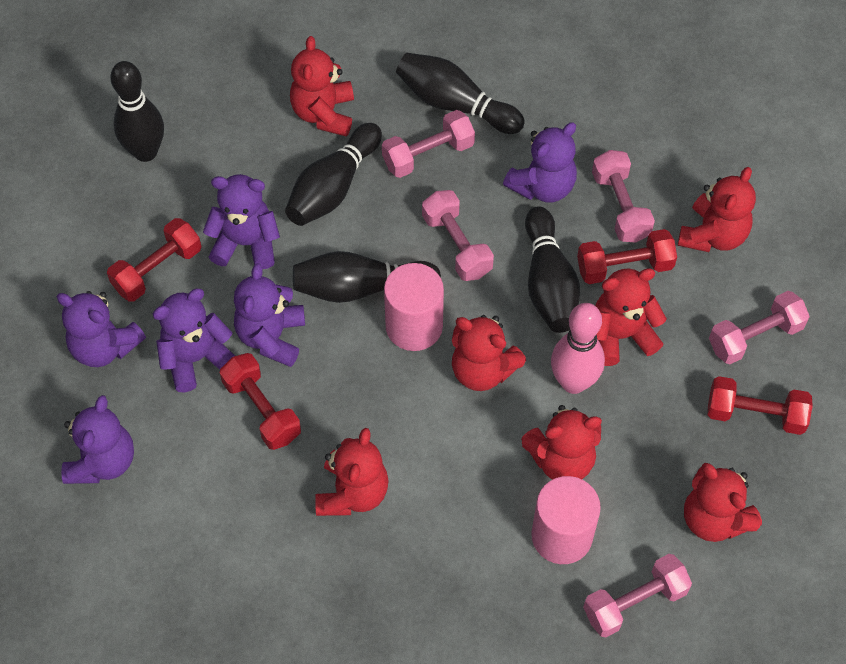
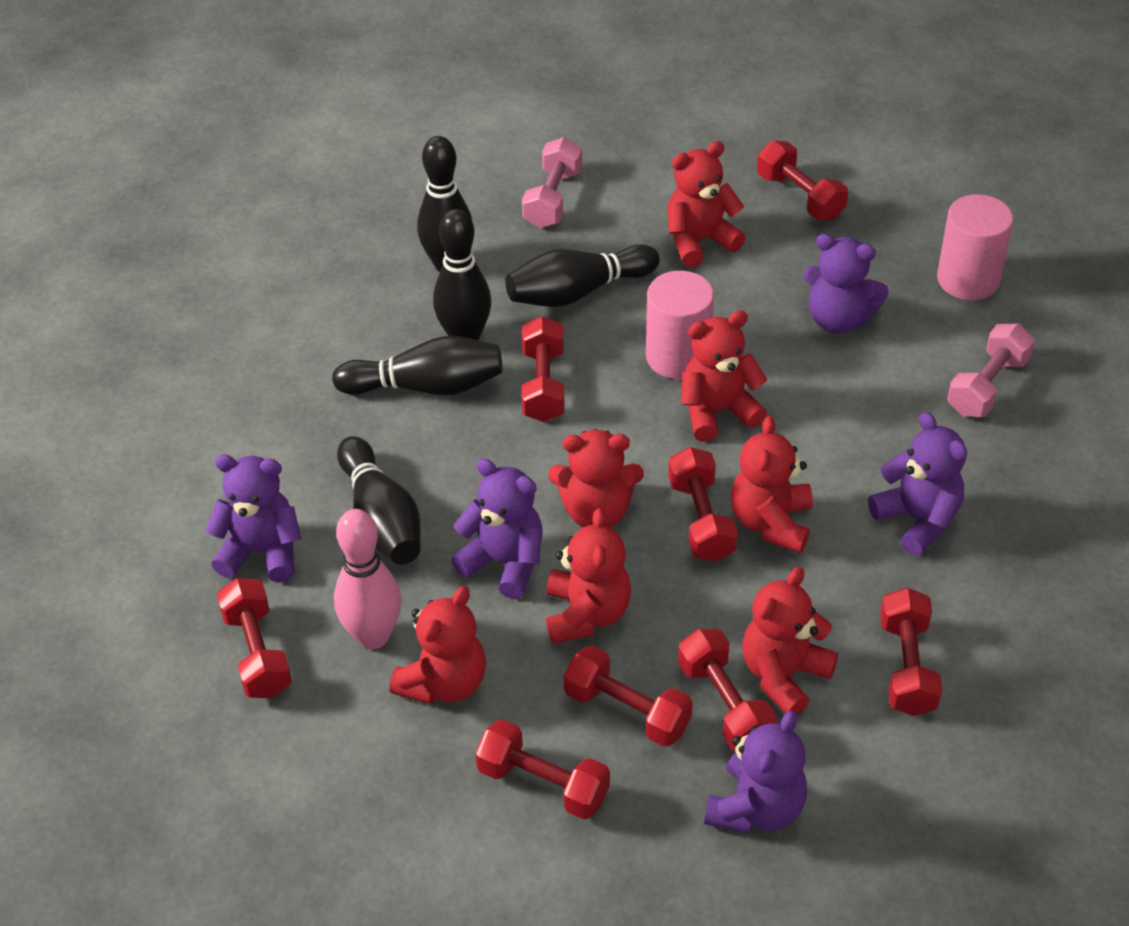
pink dumbbell: [382,110,475,178] [422,190,494,281] [583,554,692,637] [592,150,655,243] [709,291,810,364] = 5 -> [522,137,582,228] [947,324,1035,417] = 2
purple teddy bear: [56,291,146,367] [61,395,134,484] [153,288,235,392] [203,174,280,269] [234,263,305,367] [503,122,577,202] = 6 -> [205,454,301,583] [451,459,543,599] [704,710,807,833] [803,234,889,334] [868,412,967,556] = 5
red dumbbell: [107,218,201,302] [220,353,301,450] [577,229,677,284] [708,376,813,435] = 4 -> [217,578,292,698] [475,719,610,820] [521,316,565,422] [564,646,693,747] [668,447,738,562] [678,629,776,750] [757,140,848,221] [880,588,942,716] = 8

